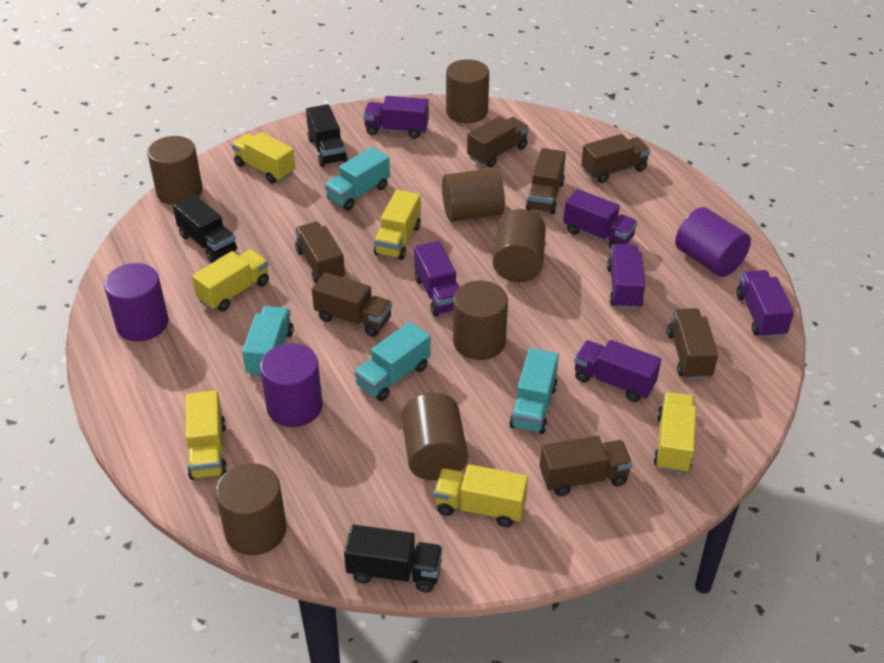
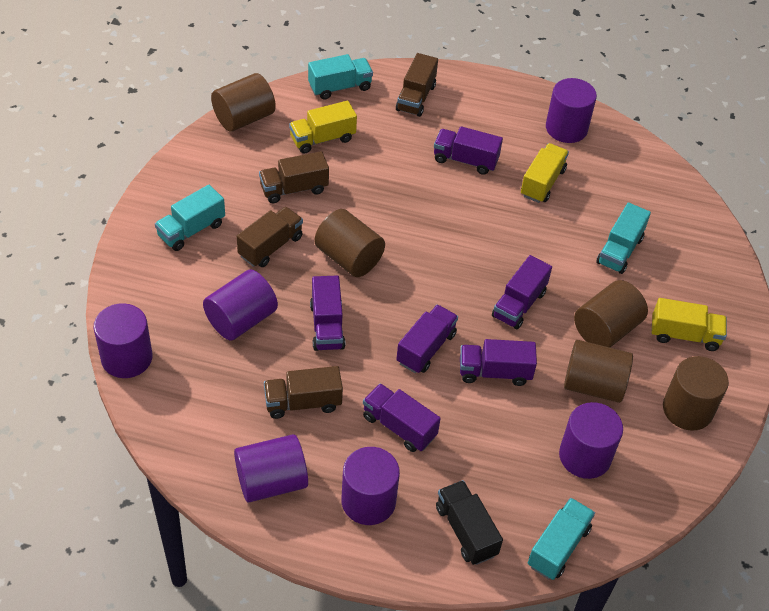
black truck: [173,194,237,262] [306,104,348,167] [344,525,443,593] = 3 -> [436,480,503,565] = 1
brown cylinder: [147,136,203,205] [215,463,287,555] [401,393,468,480] [442,168,505,222] [446,59,489,123] [453,280,508,360] [493,209,546,282] = 7 -> [211,73,276,132] [314,209,385,277] [564,340,633,403] [574,280,648,347] [663,356,729,431] = 5
brown truck: [295,222,345,284] [312,272,392,337] [467,116,529,167] [526,148,566,214] [540,435,633,496] [581,134,650,183] [667,308,718,380] = 7 -> [237,207,303,267] [259,151,329,203] [264,366,343,419] [396,53,438,117] = 4
purple cylinder: [104,263,168,341] [260,343,323,427] [675,207,751,277] = 3 -> [94,303,153,378] [203,270,278,341] [234,434,308,503] [342,447,400,525] [546,78,597,143] [559,402,623,479] = 6
yellow truck: [186,390,227,480] [192,249,269,311] [232,132,295,184] [374,190,421,260] [434,464,528,527] [654,392,696,473] = 6 -> [289,101,357,154] [521,143,569,203] [651,298,727,351] = 3

